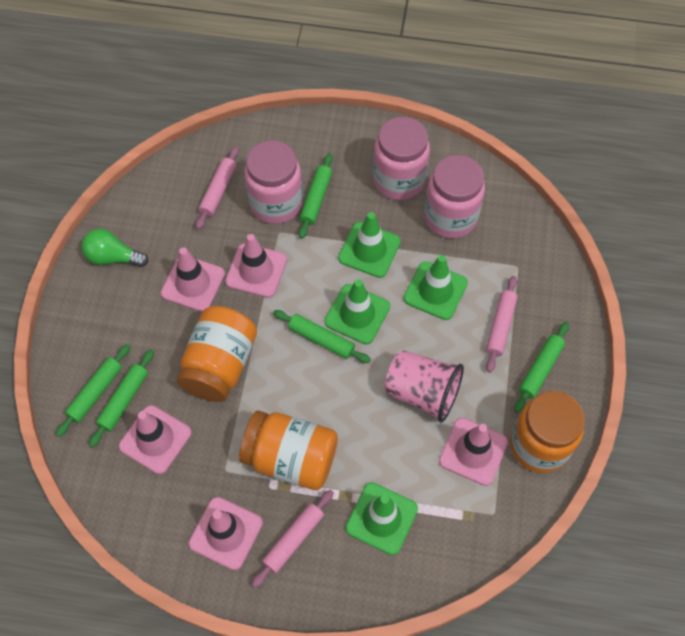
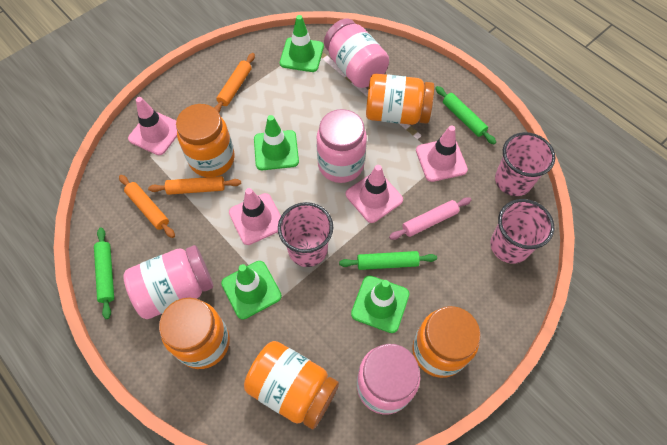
green light bulb: [82,229,149,267] = 1 -> none = 0
green rolling pin: [56,344,130,437] [89,349,154,447] [273,310,371,363] [298,153,333,239] [514,322,569,413] = 5 -> [94,228,114,319] [339,251,437,270] [436,86,496,144] = 3
orange jar: [177,306,257,402] [239,410,338,490] [510,391,585,473] = 3 -> [159,297,230,369] [176,104,235,177] [244,341,339,429] [366,74,434,125] [412,306,481,378] = 5
orange rolling pin: none = 0 -> [119,175,175,238] [148,176,241,195] [214,53,255,112] = 3
pink cup: [385,350,464,422] = 1 -> [278,202,333,267] [491,199,554,264] [495,132,555,196] = 3
pink jar: [244,141,303,224] [373,117,430,200] [424,155,485,239] = 3 -> [123,245,213,319] [317,109,367,183] [324,19,389,88] [357,344,420,414] = 4
pink rolling pin: [196,146,239,230] [252,490,334,588] [486,276,518,373] = 3 -> [389,197,471,240] = 1
pink traffic cone: [119,405,192,474] [160,247,225,312] [189,497,263,570] [225,234,287,298] [439,418,508,486] = 5 -> [128,97,177,155] [229,188,281,245] [346,165,403,223] [416,125,468,182] = 4

